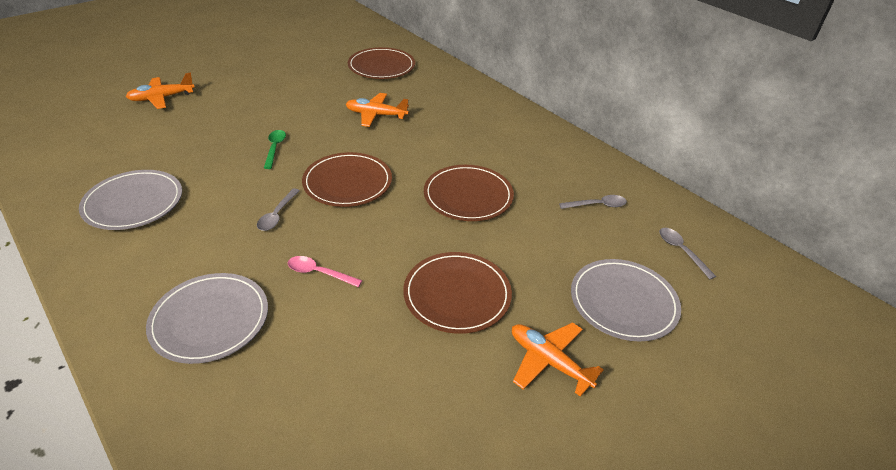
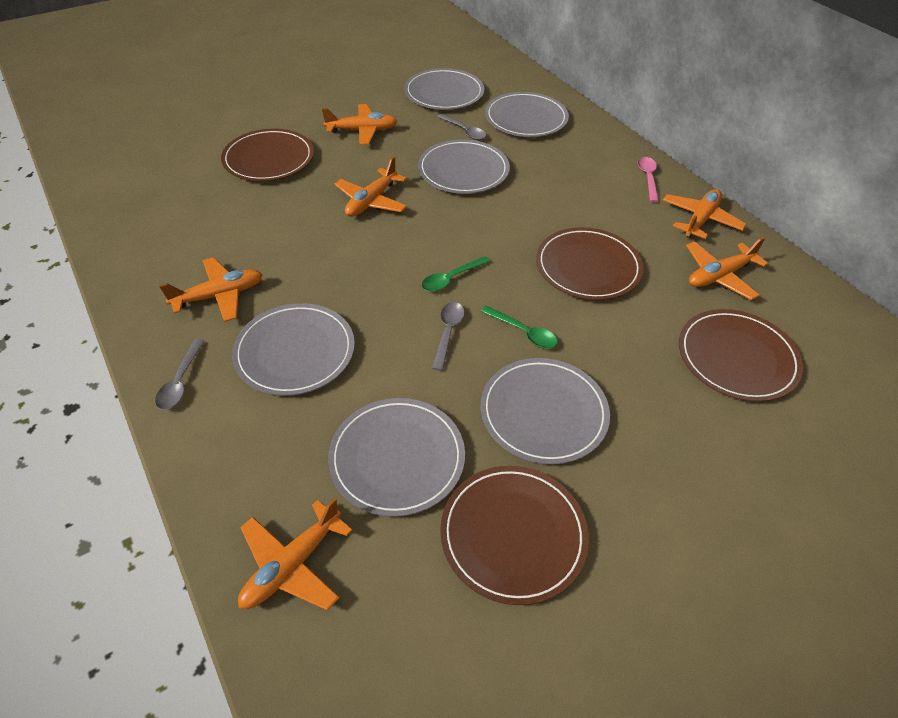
green spoon: [264,130,286,169] = 1 -> [422,256,490,292] [481,306,558,349] = 2
grey plate: [79,170,182,230] [146,273,268,364] [571,259,681,341] = 3 -> [232,303,355,396] [328,398,465,517] [404,68,485,110] [418,139,510,194] [481,358,610,464] [485,92,569,137] = 6
orange plane: [126,73,195,109] [346,93,409,127] [512,322,604,397] = 3 -> [159,257,263,322] [238,498,353,611] [322,104,398,145] [335,157,407,217] [663,189,746,239] [686,237,768,300] = 6

